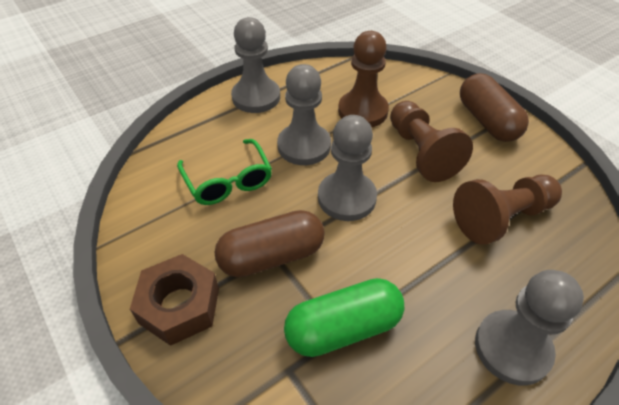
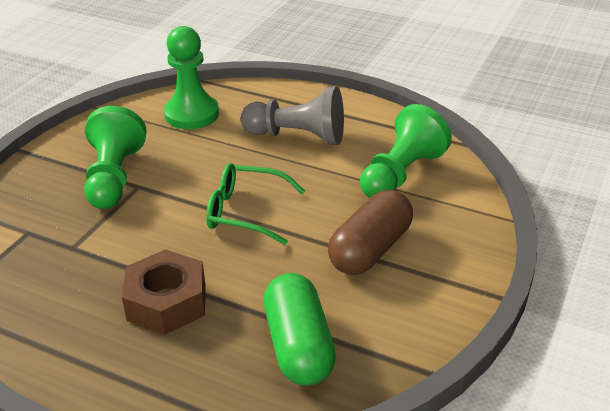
brown capsule: [215,210,325,277] [460,73,529,142] = 2 -> [328,190,413,275] = 1
brown pawn: [338,31,389,127] [390,101,473,182] [453,175,562,245] = 3 -> none = 0
green pawn: none = 0 -> [84,106,147,209] [164,26,219,129] [360,104,452,198] = 3
grey pawn: [231,17,280,113] [277,64,331,165] [318,115,377,221] [475,270,584,385] = 4 -> [241,86,344,145] = 1

